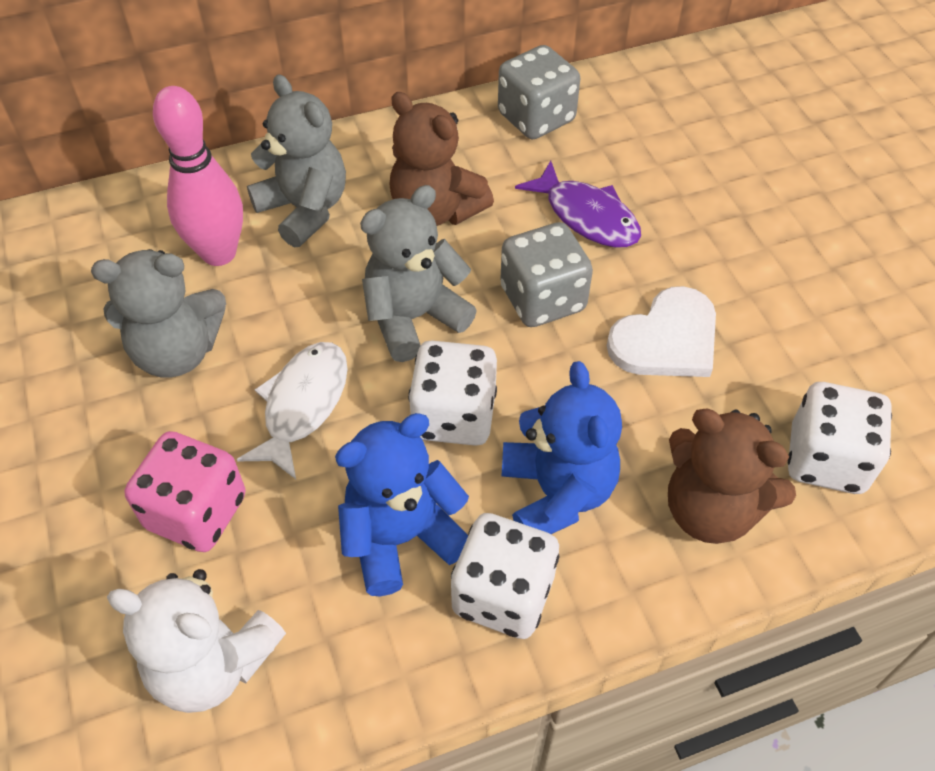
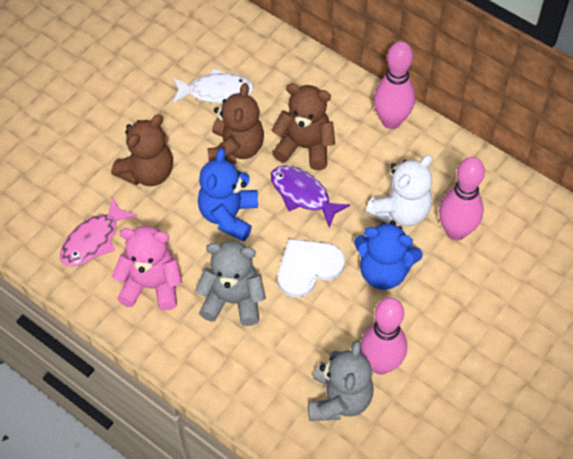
brown teddy bear: [389,92,494,226] [668,408,796,544] = 2 -> [111,114,173,186] [207,83,264,164] [271,83,335,170] = 3
grey dice: [498,45,580,139] [500,222,593,327] = 2 -> none = 0
grey teddy bear: [91,249,226,378] [247,75,346,247] [360,185,477,362] = 3 -> [195,241,266,326] [308,340,373,421] = 2
pink bowling pin: [153,86,243,266] = 1 -> [361,298,407,375] [374,41,415,129] [439,157,485,241] = 3
pink dice: [125,431,246,552] = 1 -> none = 0
pink fish: none = 0 -> [60,197,137,266] = 1
pink teddy bear: none = 0 -> [112,226,182,311] = 1
white dice: [408,340,497,446] [451,513,560,639] [787,382,892,494] = 3 -> none = 0

